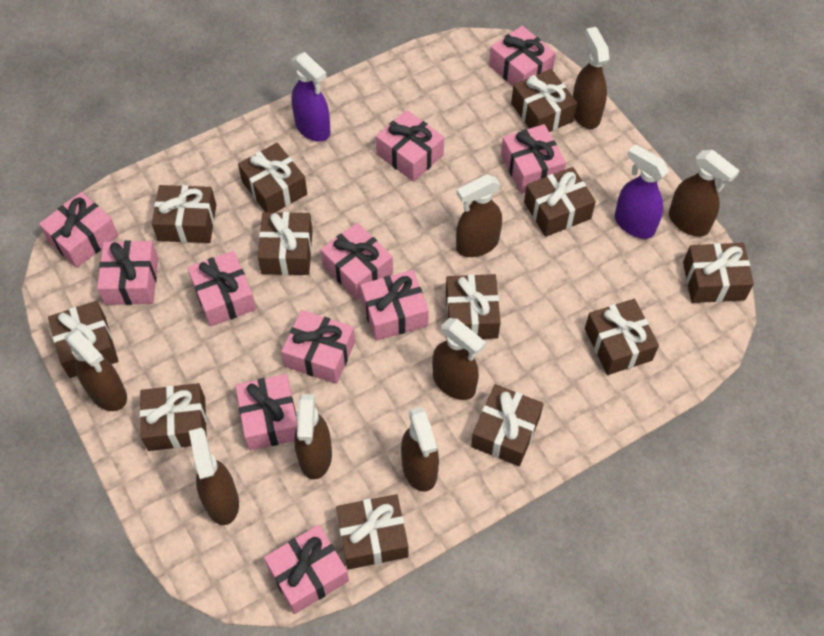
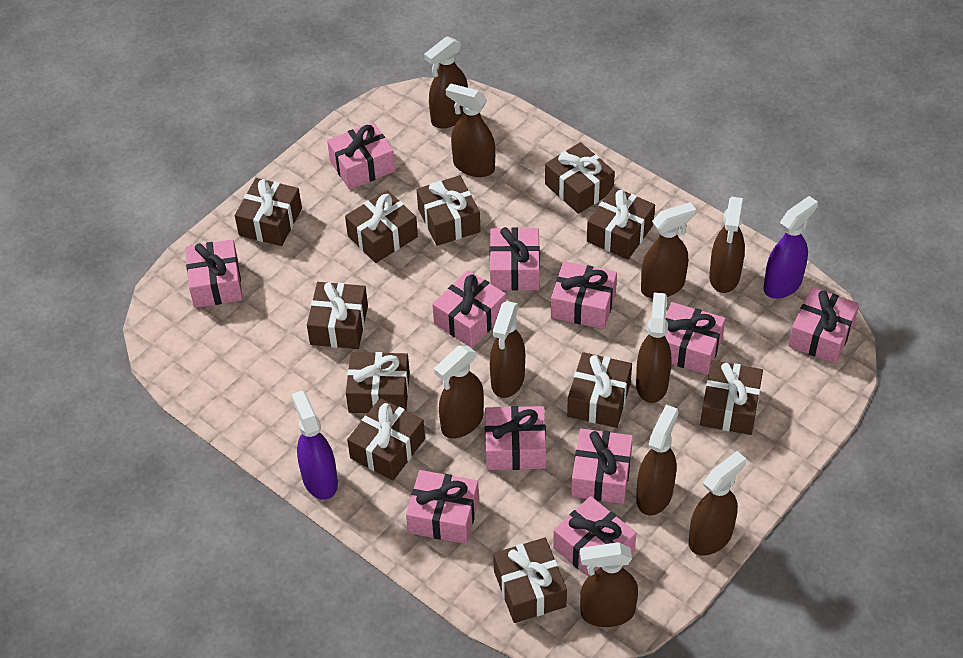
brown gift: [48,301,119,378] [140,383,207,451] [152,185,216,243] [238,143,307,212] [258,212,313,275] [336,494,408,569] [446,274,501,339] [471,384,544,466] [511,69,577,132] [524,167,596,237] [585,299,659,375] [683,243,754,303] = 12 -> [235,178,302,246] [307,282,368,349] [345,190,418,263] [346,352,410,413] [347,398,425,481] [417,175,481,246] [493,537,567,623] [545,142,615,214] [567,352,632,428] [587,187,655,260] [700,360,763,435] = 11
brown spray bottle: [65,328,127,411] [189,428,239,525] [294,394,332,479] [401,406,439,492] [432,318,486,400] [456,175,502,257] [573,27,610,129] [669,150,740,237] = 8 -> [424,36,468,129] [434,345,484,438] [446,83,495,177] [490,301,525,398] [580,542,638,627] [636,293,671,403] [636,405,678,515] [641,202,696,298] [689,451,746,556] [709,197,745,293] = 10

